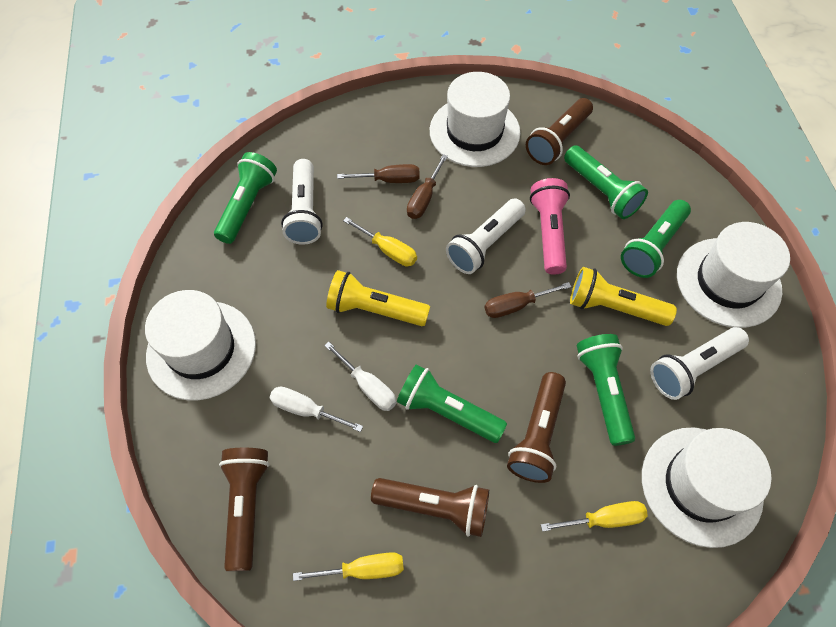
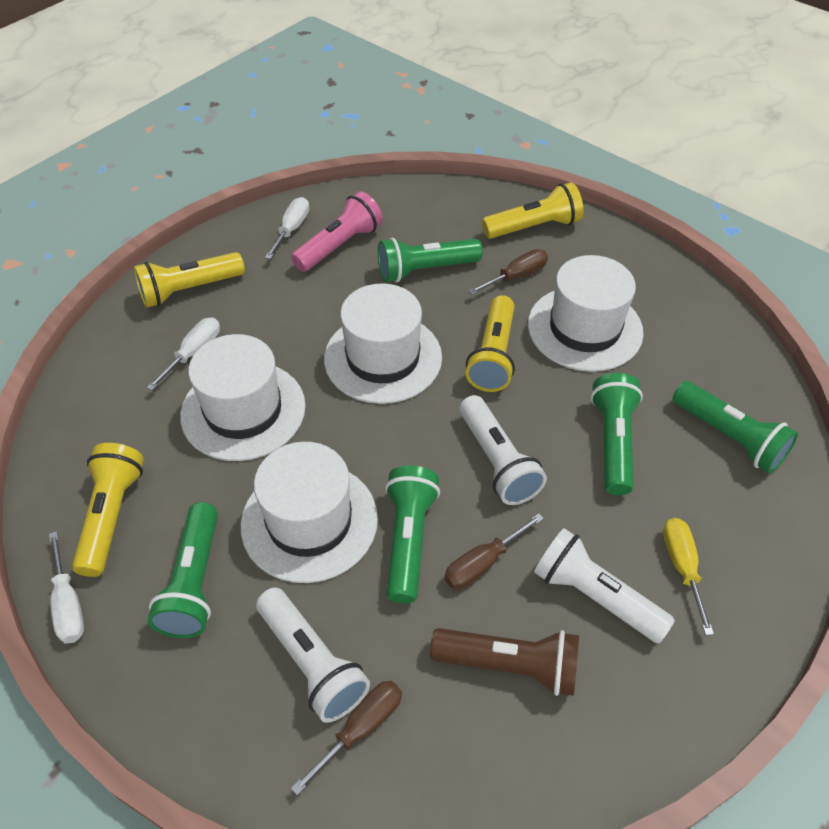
brown flashlight: [219,448,269,571] [371,478,489,537] [507,372,566,483] [526,98,593,165] = 4 -> [430,628,579,696] = 1
white screwdriver: [269,386,363,432] [324,342,397,411] = 2 -> [49,531,84,644] [146,317,220,391] [265,197,309,259] = 3
yellow flashlight: [326,270,430,326] [570,267,677,326] = 2 -> [72,443,144,577] [134,252,245,308] [466,295,515,392] [482,182,583,239] = 4
yellow screwdriver: [293,552,404,581] [343,217,417,266] [541,501,648,532] = 3 -> [663,518,714,635] = 1

